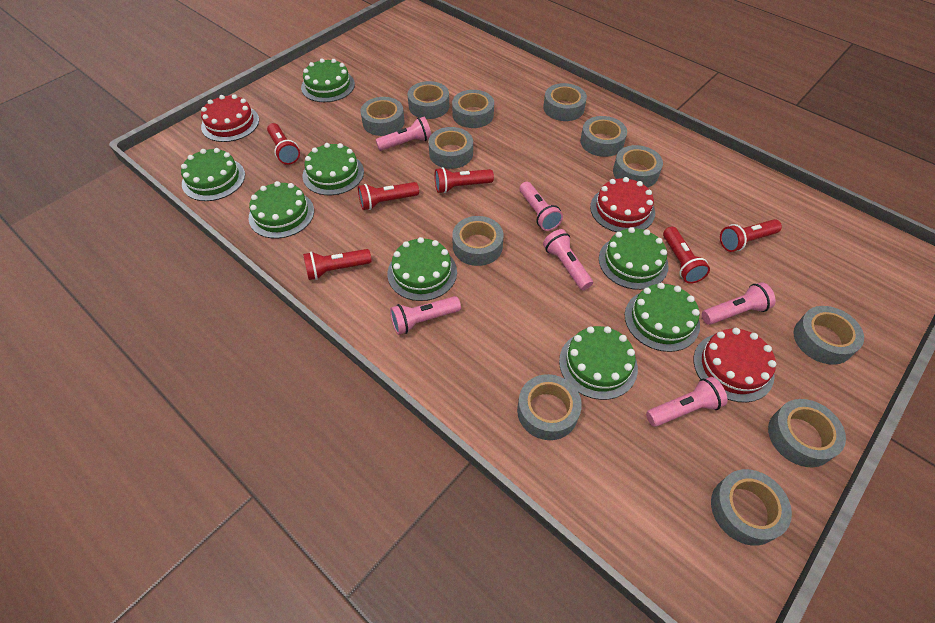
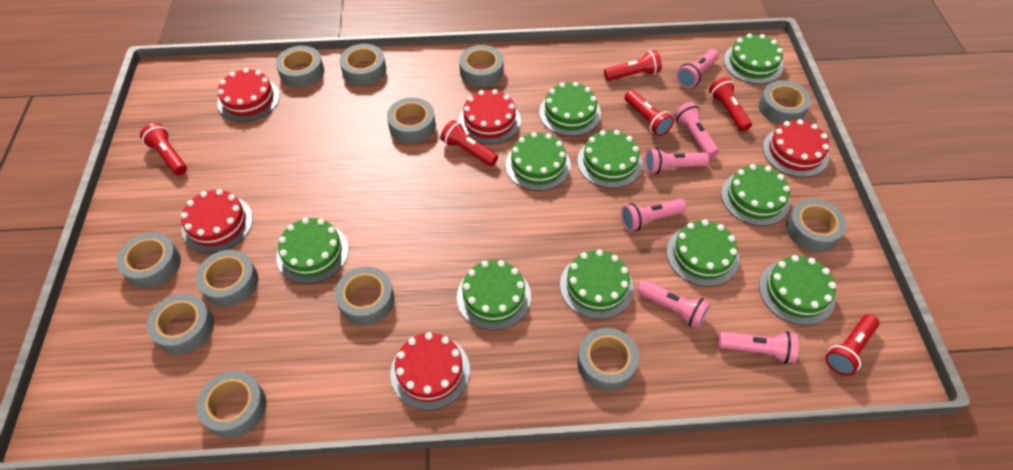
green cake: [181,148,245,201] [249,181,314,239] [301,58,355,102] [303,143,364,195] [387,237,457,301] [559,326,638,400] [599,227,669,290] [625,283,700,352] = 8 -> [276,218,349,284] [457,260,531,330] [506,132,571,191] [539,82,601,136] [560,249,634,319] [577,130,643,188] [667,219,739,287] [721,164,790,226] [724,33,783,84] [759,255,836,326] = 10
red cake: [201,94,259,142] [590,177,655,232] [694,328,776,402] = 3 -> [181,189,253,253] [217,68,280,122] [391,332,470,410] [459,89,521,144] [763,119,829,177] = 5

